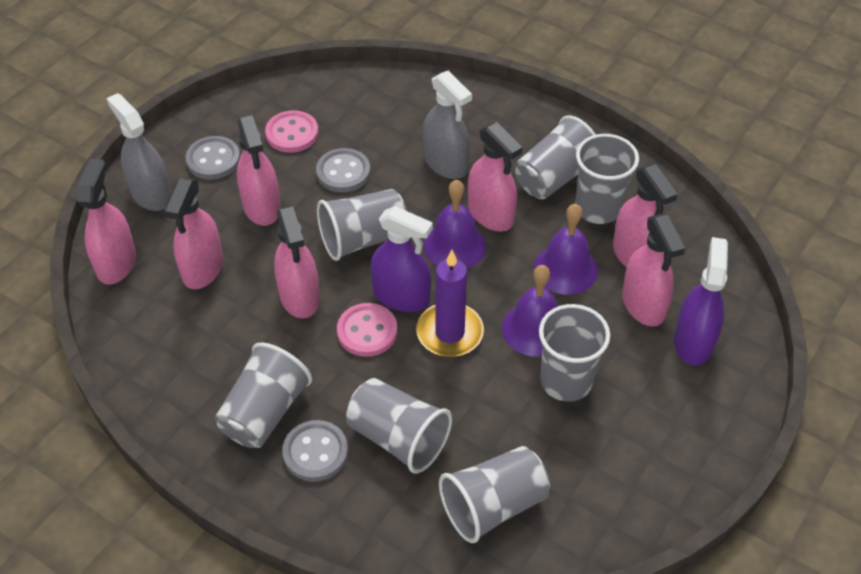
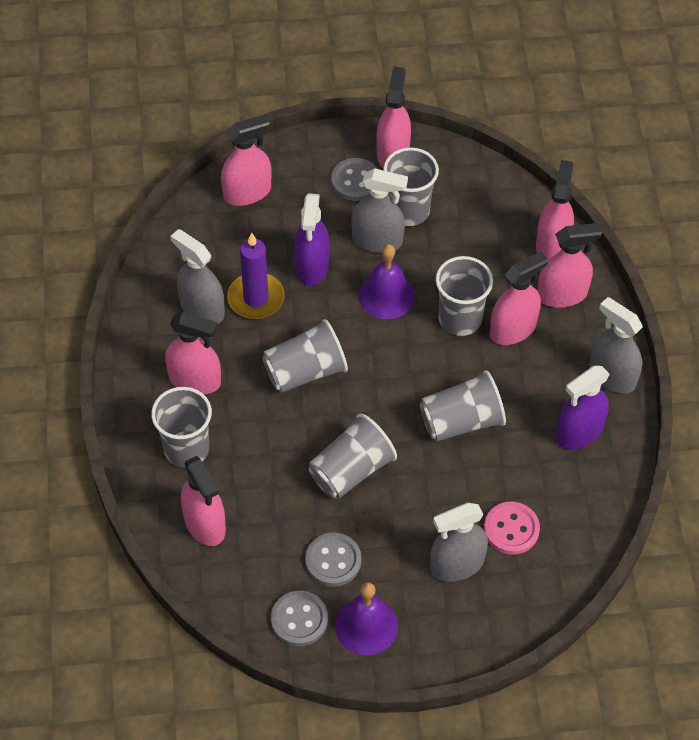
grey cup: [215,343,312,448] [317,189,407,261] [346,378,452,474] [439,446,550,543] [515,115,596,199] [539,304,610,402] [575,134,639,224] = 7 -> [151,387,212,468] [262,319,348,393] [309,414,397,499] [383,148,439,226] [420,370,506,442] [436,256,493,336] = 6
grey spray bottle: [107,93,172,211] [423,71,472,179] = 2 -> [170,229,225,324] [351,168,408,253] [430,503,488,582] [589,297,643,394] = 4
pink button: [265,110,318,153] [337,303,397,357] = 2 -> [484,502,540,554] = 1
purple bell: [424,180,486,268] [502,265,558,357] [534,204,598,295] = 3 -> [335,582,398,655] [358,244,415,319] = 2

